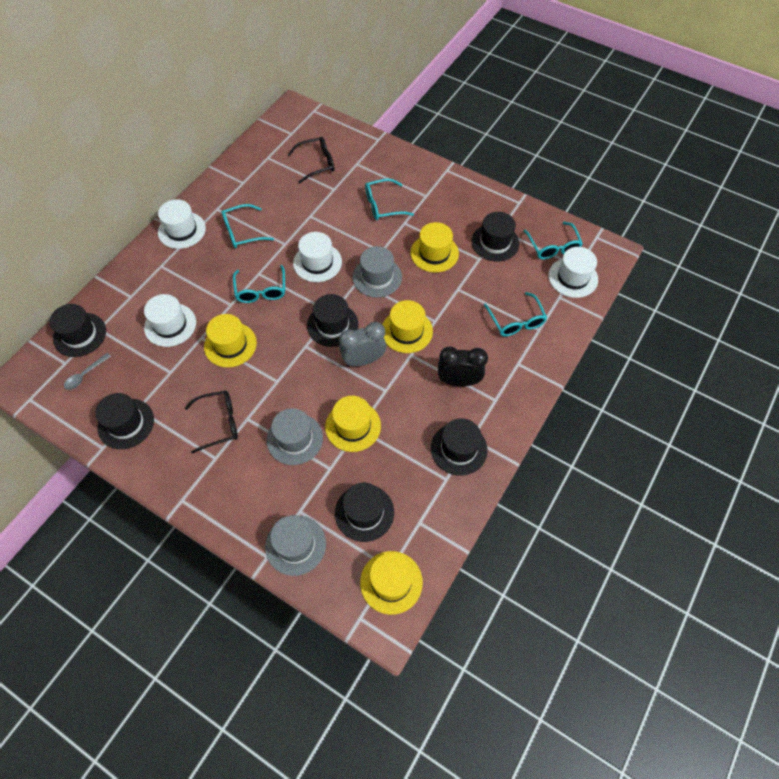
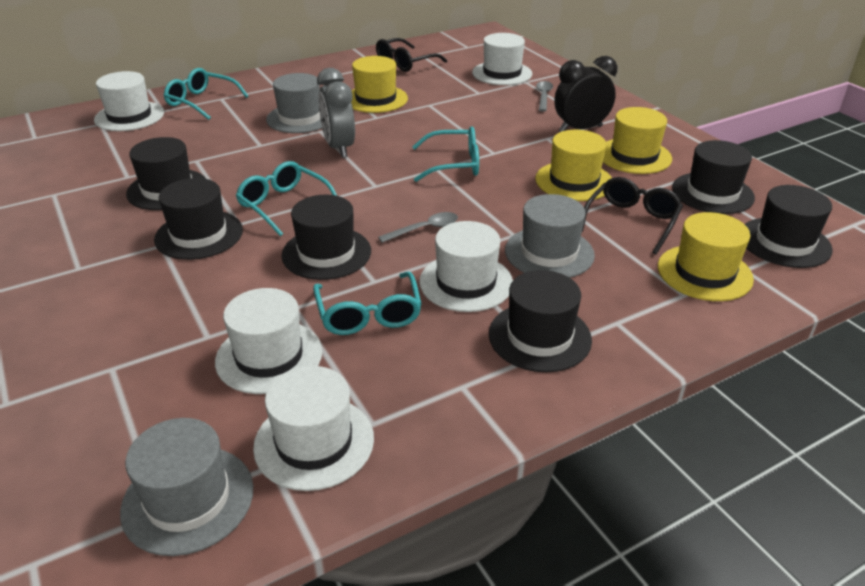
grey spoon: [64,353,111,390] = 1 -> [378,212,458,243] [536,81,553,112] = 2
turquoise glasses: [221,204,274,248] [233,265,285,303] [365,178,414,220] [484,292,547,337] [524,222,583,260] = 5 -> [164,68,249,120] [236,161,337,236] [313,272,422,335] [412,126,479,182] = 4
white hat: [144,294,196,347] [158,199,206,249] [293,232,342,282] [548,247,598,298] = 4 -> [94,71,164,131] [215,288,322,394] [253,366,374,491] [419,221,513,312] [472,33,532,85] = 5
yellow hat: [204,314,257,367] [325,396,381,452] [360,551,423,615] [382,300,433,353] [410,222,459,273] = 5 -> [351,56,408,113] [535,130,612,201] [603,107,672,174] [658,212,754,301] = 4

